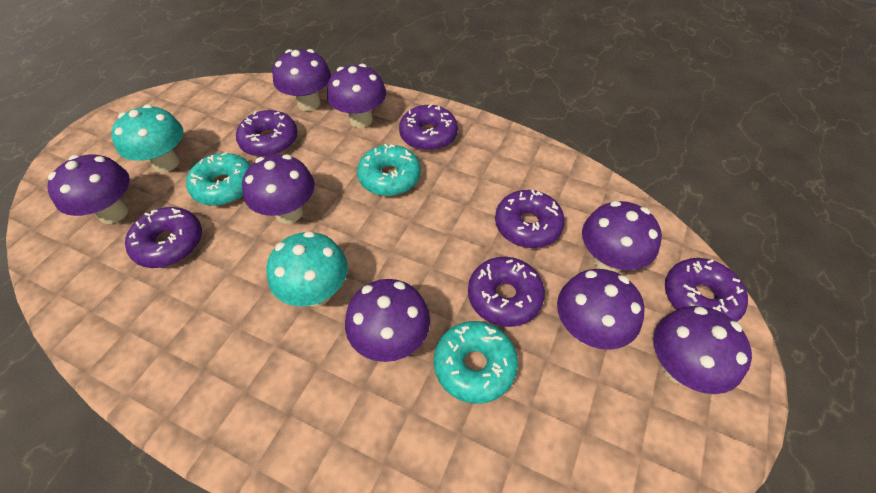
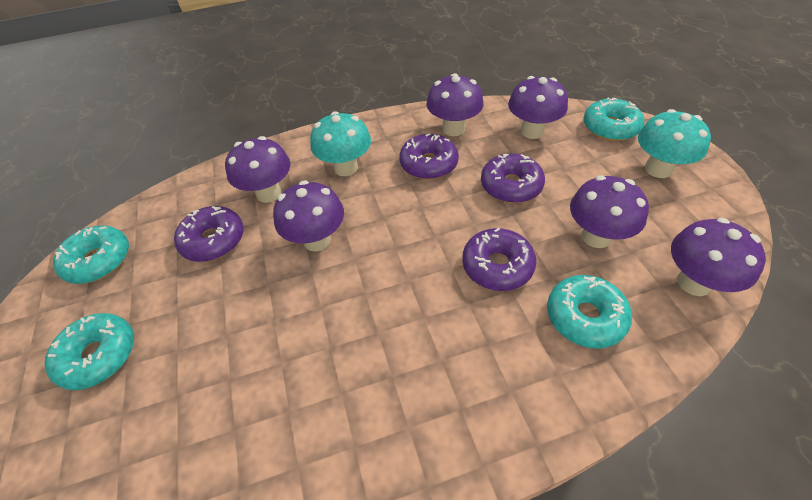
purple donut: [125,207,202,268] [236,110,298,157] [399,104,458,151] [468,257,545,327] [495,190,565,248] [665,258,748,322] = 6 -> [174,206,244,262] [399,133,459,180] [462,228,536,291] [481,153,545,203] = 4
purple mushroom: [47,154,130,224] [242,154,315,224] [272,49,331,111] [327,64,386,128] [345,279,430,362] [557,269,645,350] [582,201,662,273] [653,306,752,394] = 8 -> [225,136,290,203] [273,180,344,251] [427,73,484,136] [508,76,568,139] [570,175,649,248] [671,218,766,296] = 6
turquoise donut: [186,152,251,206] [357,144,421,196] [434,321,518,404] = 3 -> [45,313,134,390] [53,226,129,284] [547,275,632,349] [583,98,644,141] = 4

